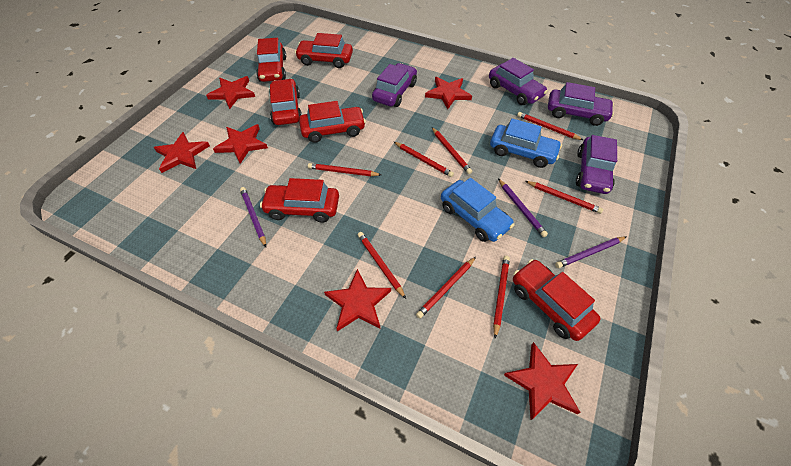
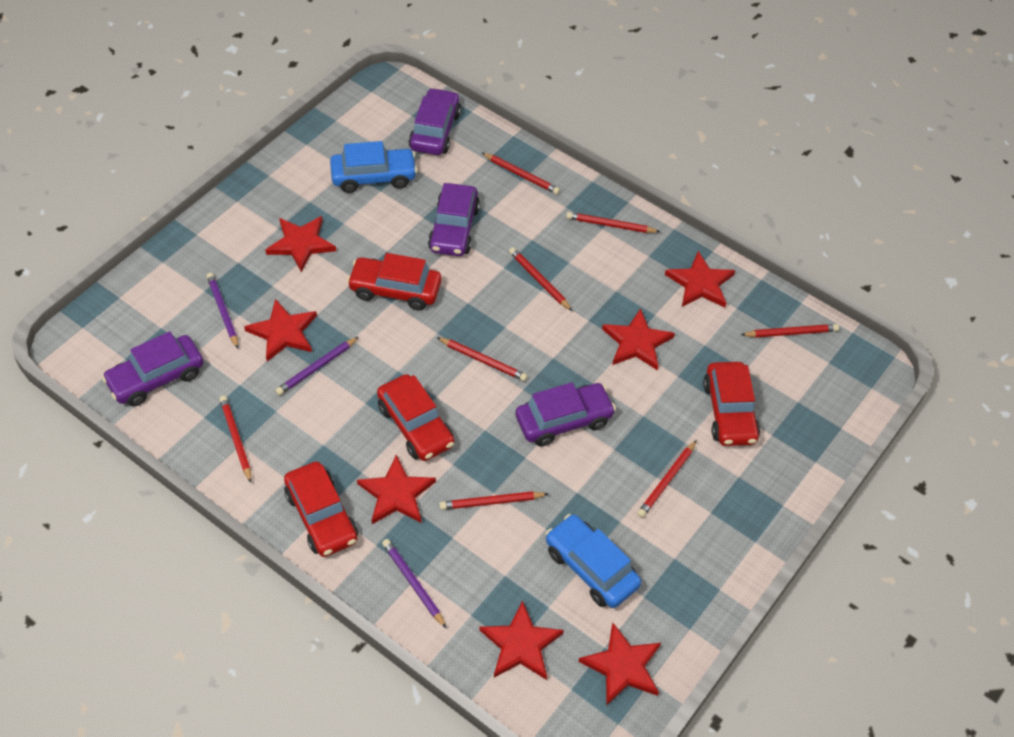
red car: [256,38,286,82] [260,178,339,223] [269,79,302,125] [295,33,353,68] [299,101,366,143] [513,259,601,341] = 6 -> [284,462,358,557] [347,253,442,310] [377,374,454,461] [703,362,760,446] = 4
red star: [154,132,210,173] [206,76,255,109] [213,124,268,164] [324,269,391,331] [425,77,472,109] [504,342,581,420] = 6 -> [244,299,317,362] [265,216,336,272] [357,455,436,524] [479,600,564,680] [578,623,661,706] [602,308,675,371] [665,251,735,307] = 7

